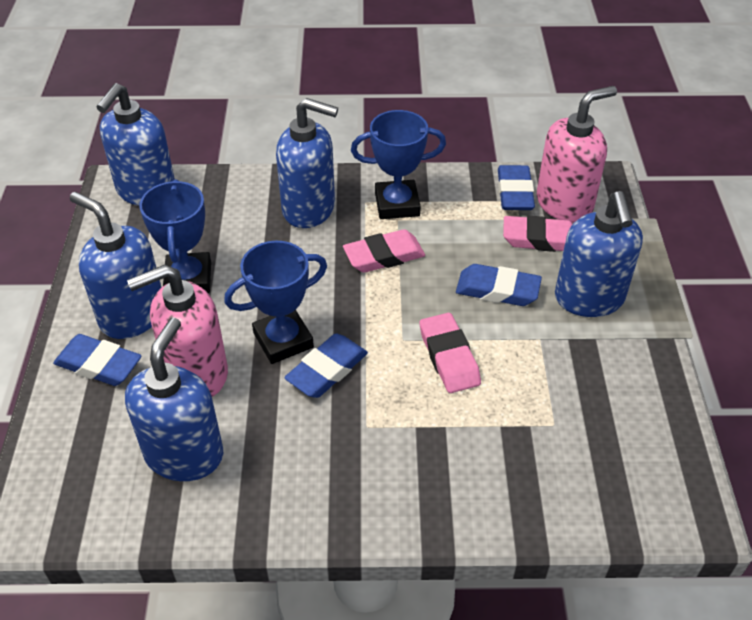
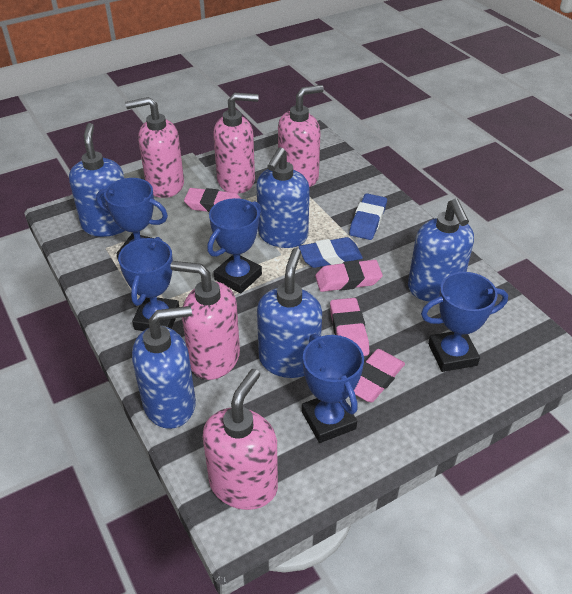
blue eraser: [53,334,142,386] [284,334,368,398] [456,264,542,306] [498,165,535,210] = 4 -> [299,237,363,268] [349,193,387,240] = 2
blue trophy: [139,179,211,293] [224,241,327,364] [351,110,446,219] = 3 -> [96,178,168,262] [118,237,179,331] [207,198,262,293] [302,333,364,443] [421,272,508,372] = 5
pink eraser: [343,229,425,273] [420,313,481,393] [503,216,573,252] = 3 -> [184,188,242,212] [315,260,383,292] [330,298,369,356] [354,349,405,402] = 4
pink soap dispenser: [127,265,228,397] [537,86,617,223] = 2 -> [125,97,184,198] [171,261,240,380] [203,369,278,510] [213,93,259,194] [278,85,324,187] = 5

